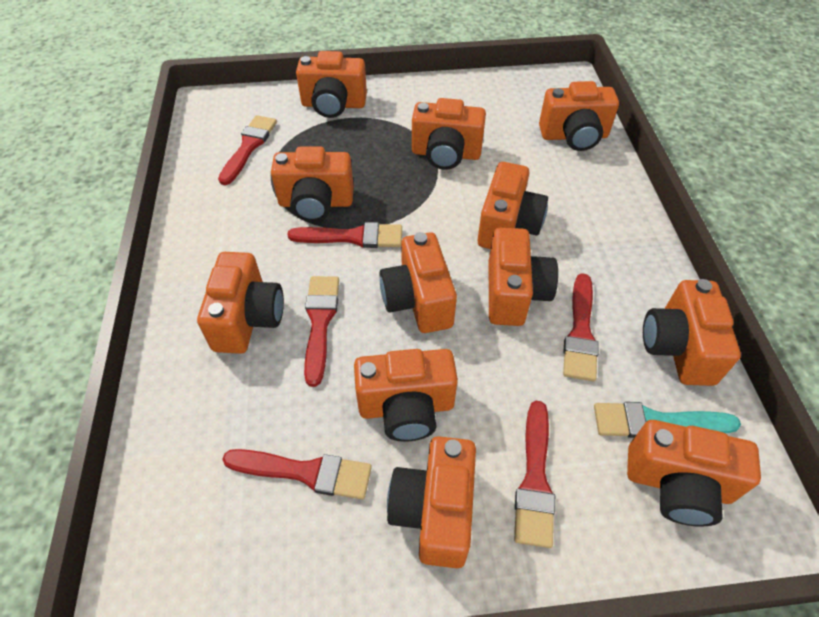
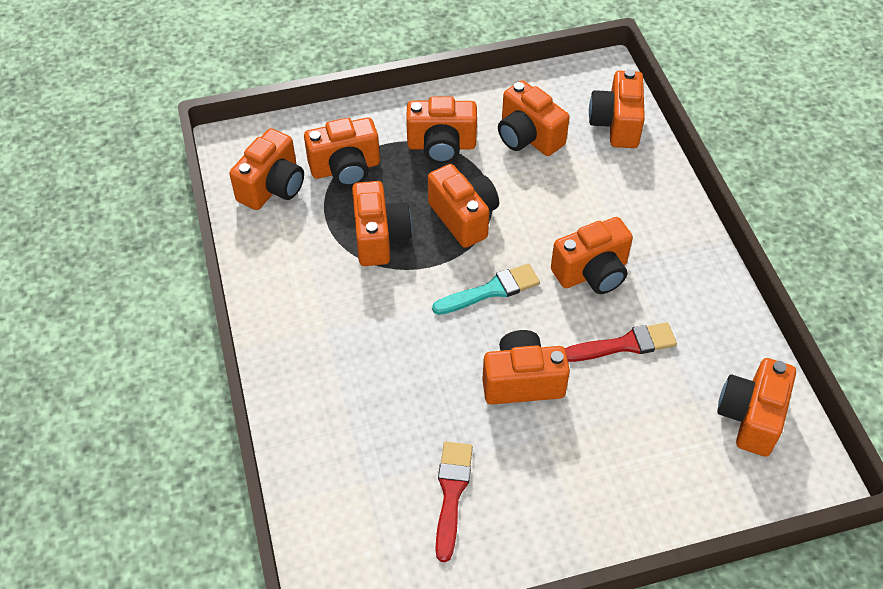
orange camera: [197,252,284,354] [271,147,354,222] [296,51,367,118] [354,349,458,442] [380,232,457,333] [387,436,476,568] [412,98,486,170] [478,162,548,249] [489,227,558,326] [539,81,619,151] [627,420,761,527] [643,279,741,386] = 12 -> [229,128,304,210] [304,117,380,187] [352,181,412,266] [406,96,477,164] [428,164,499,248] [482,330,570,405] [498,80,570,156] [551,217,633,294] [589,69,645,148] [717,358,796,457] = 10
red brush: [218,115,277,185] [222,449,372,500] [287,222,402,248] [304,276,339,387] [514,401,555,548] [563,273,599,381] = 6 -> [436,442,473,562] [565,322,677,362] = 2

